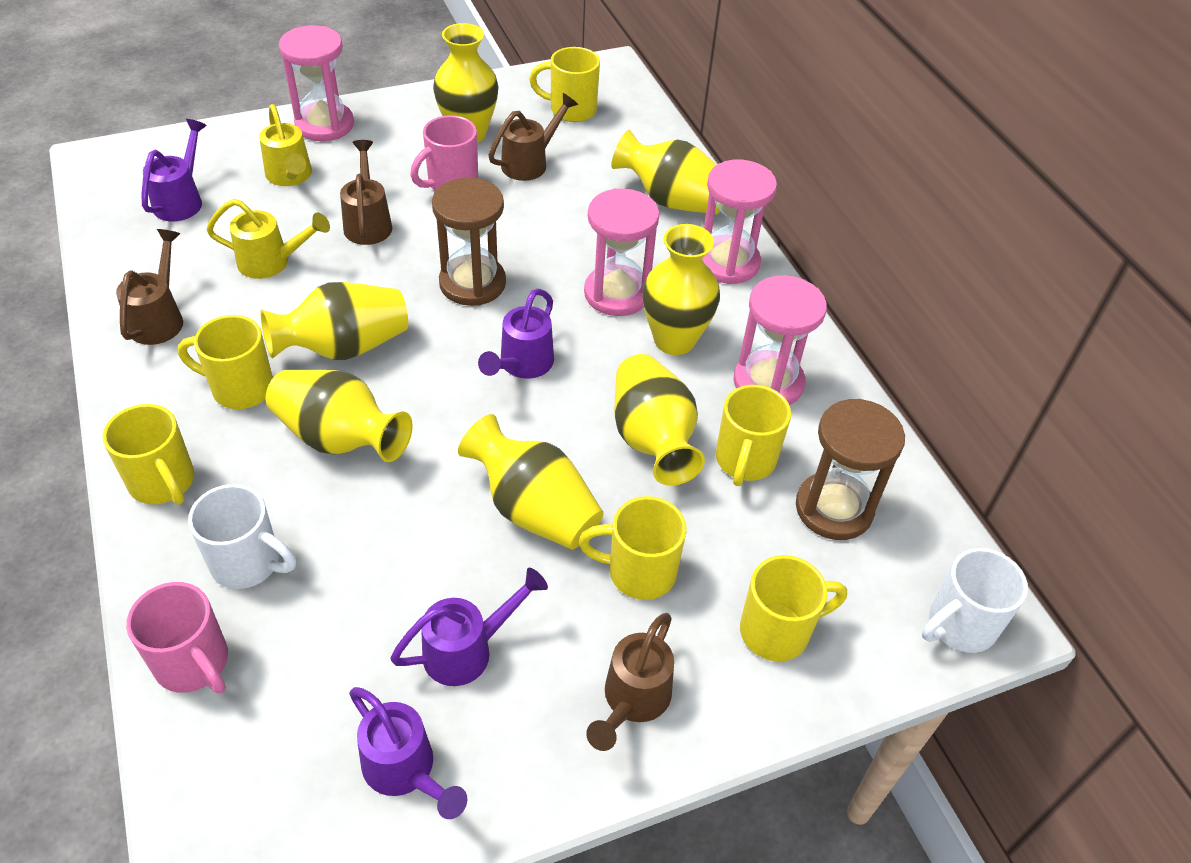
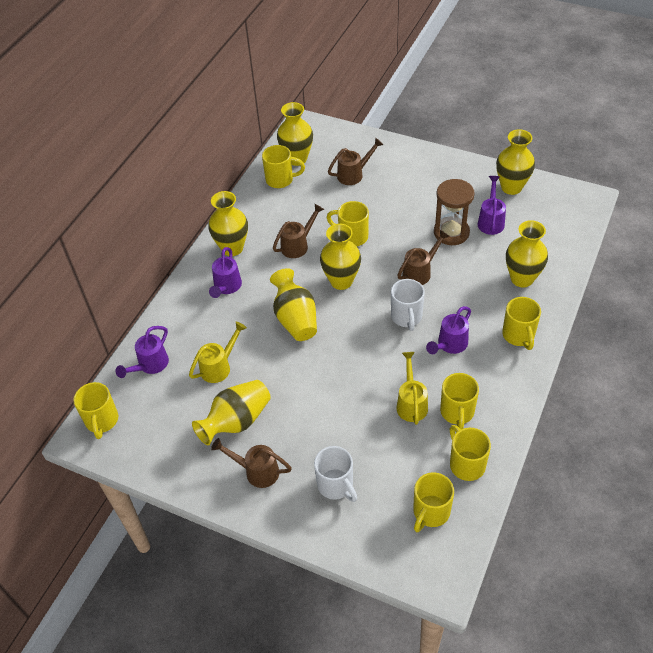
brown hourglass: [432,178,506,306] [796,399,905,540] = 2 -> [434,179,475,245] = 1
pink hourglass: [279,25,354,141] [584,188,660,316] [702,160,777,284] [733,275,827,405] = 4 -> none = 0
pink mug: [126,582,228,693] [410,115,478,191] = 2 -> none = 0
yellow mug: [103,404,194,505] [178,315,273,409] [529,47,600,122] [578,496,687,600] [716,385,791,486] [740,555,847,661] = 6 -> [73,382,118,439] [262,145,305,188] [326,201,369,246] [413,473,454,532] [440,373,479,429] [450,425,491,481] [502,297,541,350] = 7

